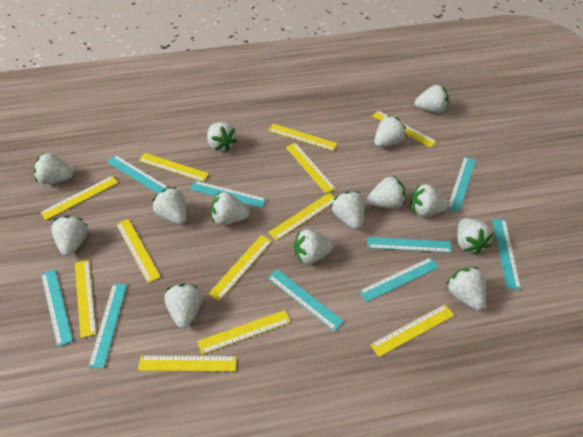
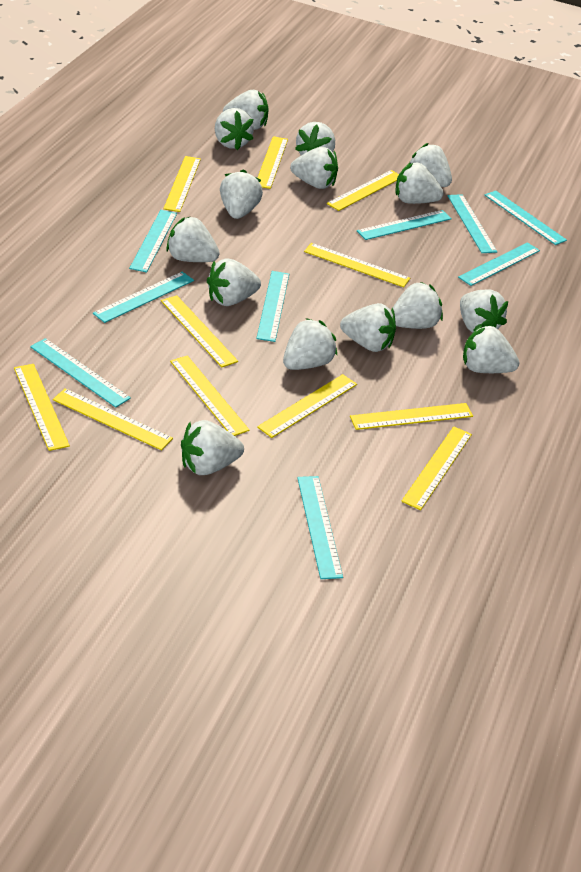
white strawberry: [34,153,73,184] [51,216,88,256] [152,187,187,224] [164,284,203,329] [207,122,237,152] [211,192,250,225] [294,229,334,265] [332,191,364,229] [367,176,406,208] [374,115,406,147] [410,184,449,217] [415,85,448,113] [446,267,486,310] [457,218,494,255] = 14 -> [166,217,220,262] [181,420,244,475] [207,258,261,306] [215,108,254,150] [220,169,263,219] [223,90,269,130] [283,318,337,370] [290,147,338,189] [295,122,335,155] [340,303,396,352] [393,282,443,329] [395,163,444,204] [409,143,452,187] [460,289,508,333] [463,324,519,373] = 15
yellow ruler: [40,176,118,220] [75,260,96,338] [116,219,161,283] [138,153,209,182] [138,356,237,371] [197,310,291,354] [208,235,272,301] [268,124,337,151] [268,193,335,241] [286,143,336,194] [370,304,454,357] [372,111,437,148] = 12 -> [14,364,70,451] [53,388,173,451] [161,295,238,367] [163,156,201,212] [170,356,250,436] [257,136,288,189] [257,374,357,438] [304,243,410,287] [327,170,399,211] [350,403,473,430] [401,426,472,510] = 11

